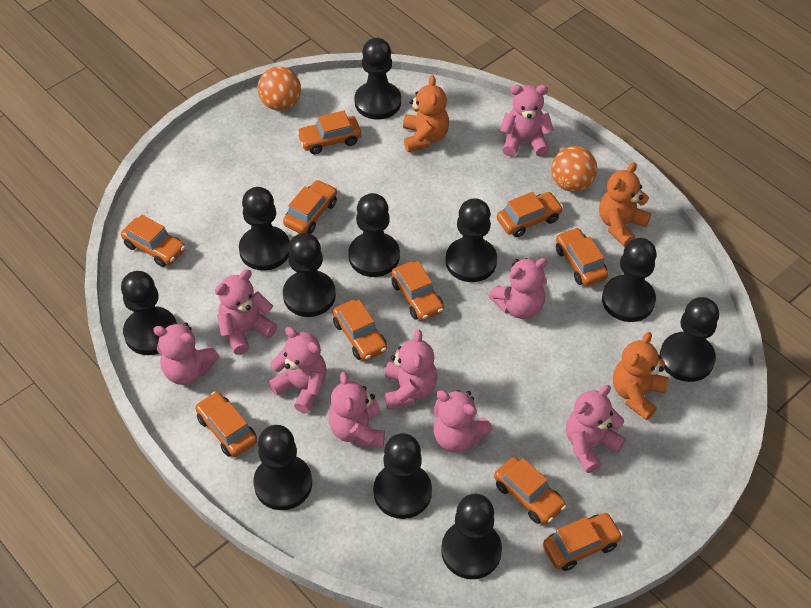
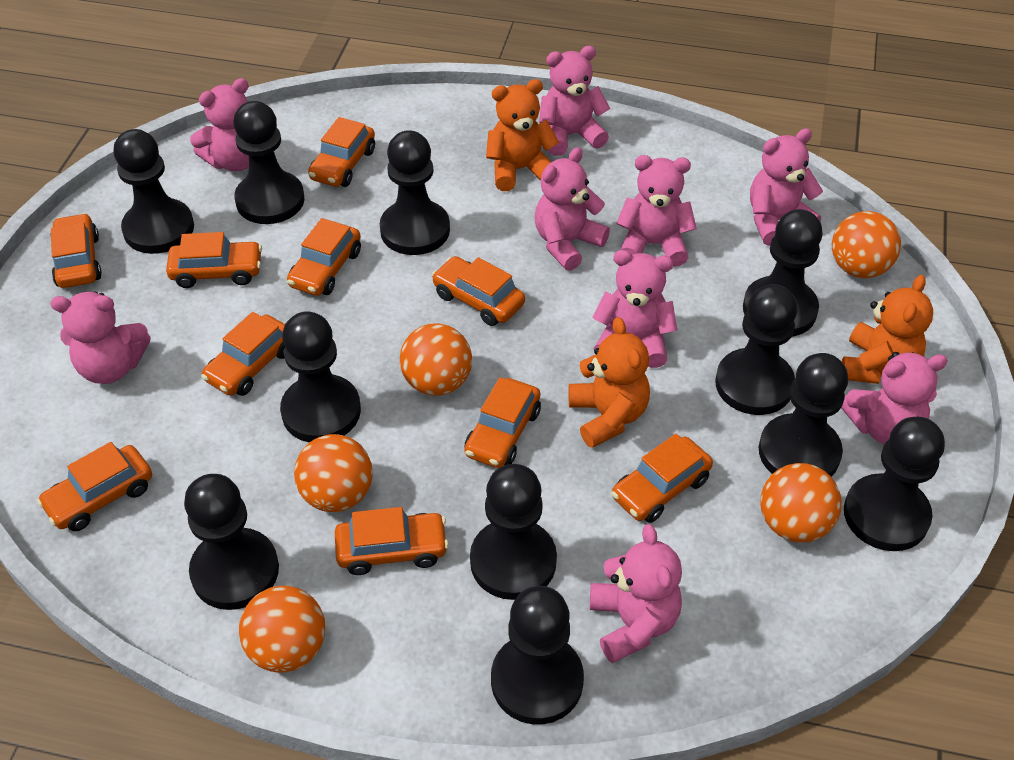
orange ball: [257,67,301,111] [551,146,597,192] = 2 -> [239,586,325,673] [294,434,373,512] [400,323,472,396] [760,463,842,543] [832,211,901,278] = 5

